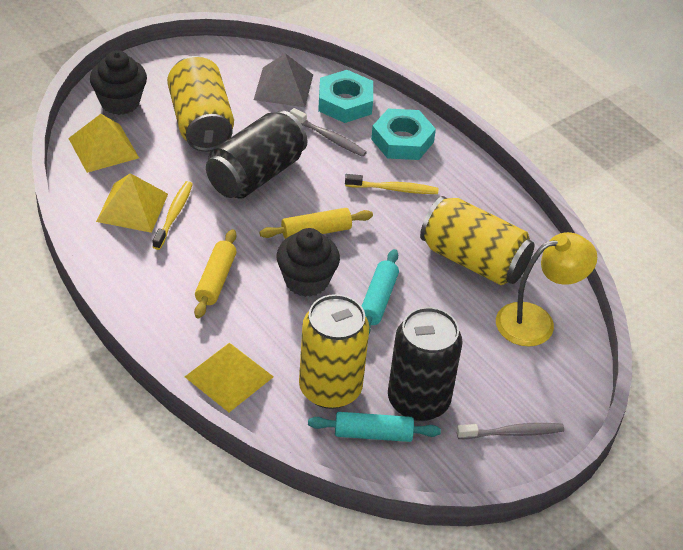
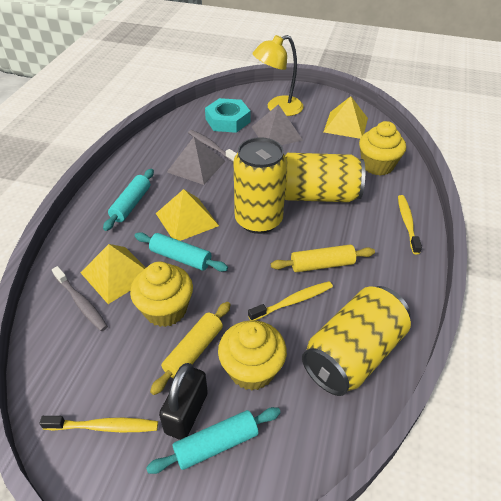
black can: [206,110,307,199] [388,307,462,421] = 2 -> none = 0
black cupcake: [90,50,147,115] [277,228,340,297] = 2 -> none = 0
black padlock: none = 0 -> [159,363,208,440] = 1
grey pyramid: [254,53,313,107] = 1 -> [167,137,225,185] [252,104,303,145] = 2
turquoise nut: [318,70,373,123] [371,109,436,160] = 2 -> [205,98,251,133] = 1
turquoise rolling pin: [308,412,441,442] [362,249,399,334] = 2 -> [103,169,154,231] [135,232,228,272] [146,407,281,474] = 3
yellow cupcake: none = 0 -> [130,261,193,327] [218,320,287,390] [359,121,406,176] = 3
yellow toothbrush: [153,181,193,250] [345,174,438,194] = 2 -> [39,416,158,432] [248,281,333,321] [398,195,422,254] = 3

